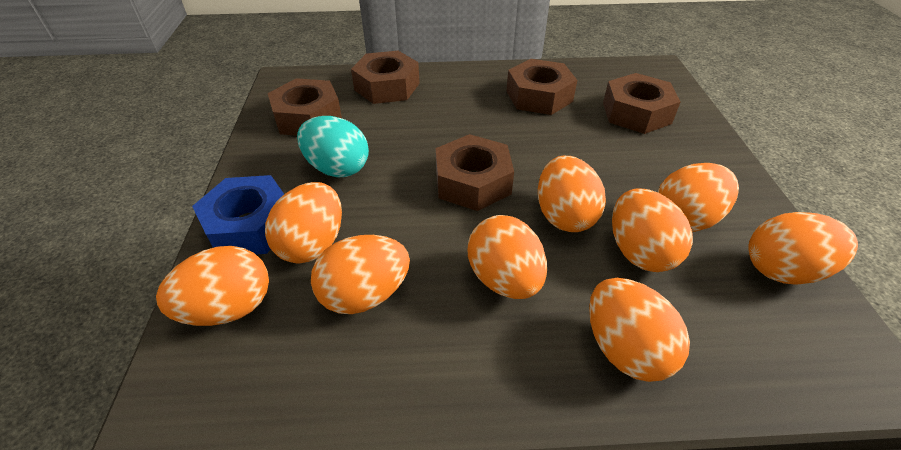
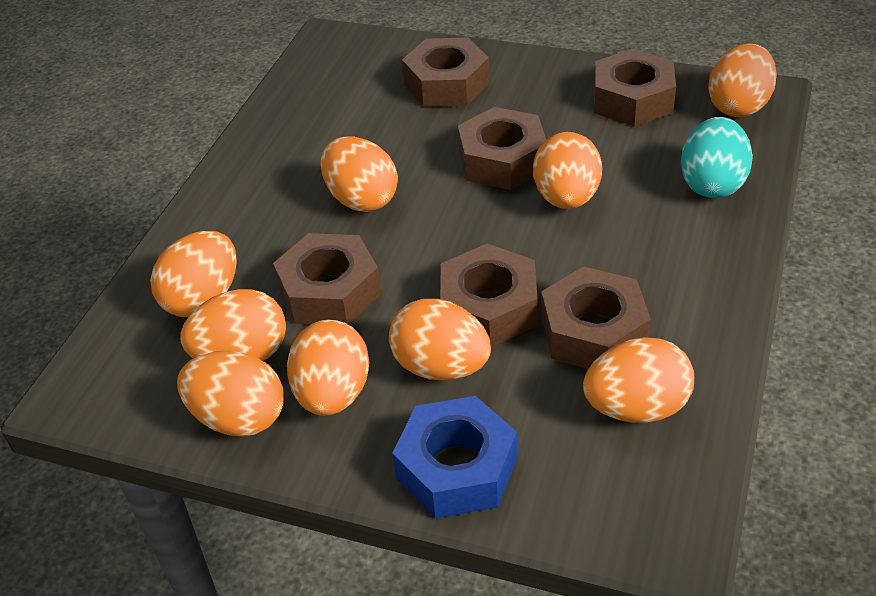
brown nut: [268,78,342,136] [351,51,420,104] [436,134,514,211] [506,59,577,115] [603,73,680,134] = 5 -> [273,233,381,325] [402,37,490,107] [440,244,537,347] [458,107,546,190] [541,266,651,369] [594,49,676,127] = 6

